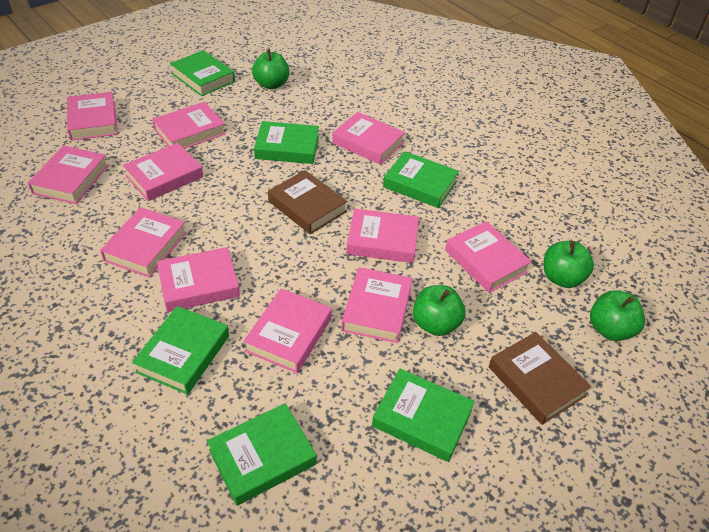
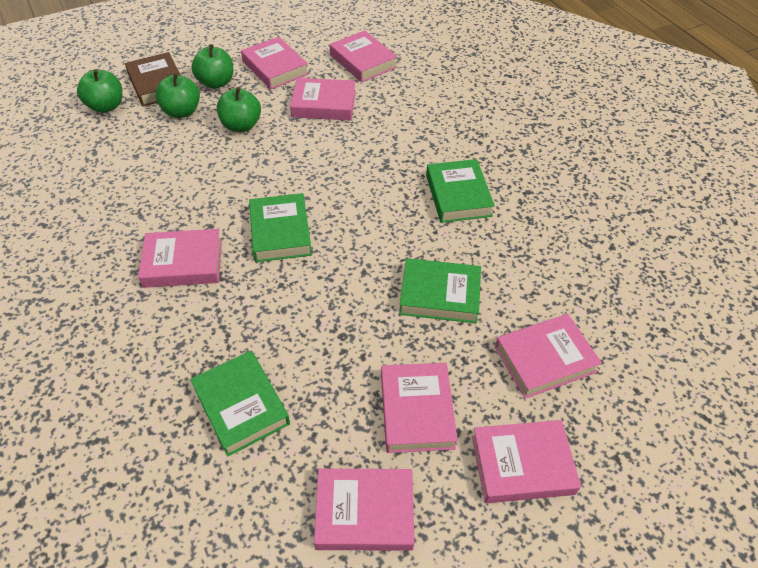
brown book: [268,170,347,234] [489,332,591,425] = 2 -> [125,52,181,106] = 1
green book: [132,306,229,395] [170,50,235,96] [207,403,316,506] [254,121,319,164] [372,369,475,462] [383,151,459,208] = 6 -> [190,351,290,457] [249,193,312,262] [399,258,481,323] [426,159,495,223] = 4
pink book: [28,145,109,204] [67,92,118,141] [100,207,187,277] [123,143,204,201] [152,102,226,149] [157,247,240,312] [243,289,332,373] [332,112,405,165] [341,267,413,343] [346,208,419,263] [445,221,532,293] = 11 -> [138,229,222,288] [241,37,309,90] [290,78,356,121] [314,469,415,551] [330,30,397,82] [381,363,458,453] [472,420,581,503] [495,314,602,399] = 8

